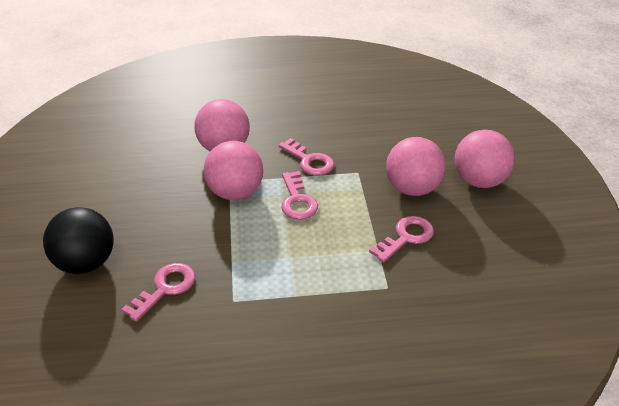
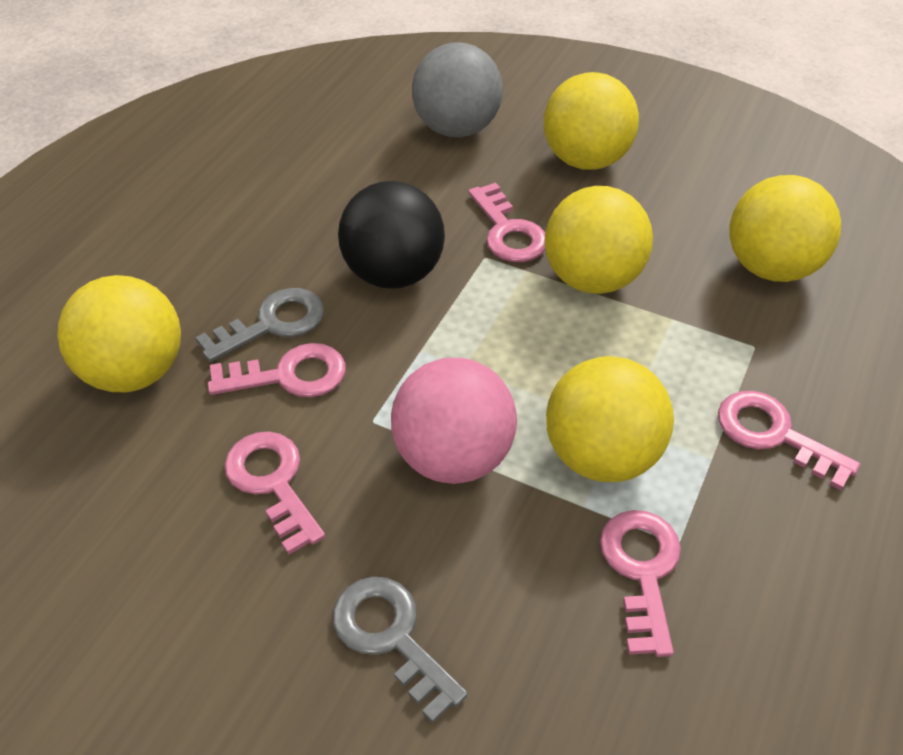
grey ball: none = 0 -> [412,42,503,137] = 1
grey key: none = 0 -> [195,288,324,362] [333,576,468,723] = 2
pink ball: [194,99,250,151] [203,141,263,200] [386,137,446,196] [455,130,515,188] = 4 -> [391,358,517,484] = 1
pink key: [121,263,195,322] [278,138,334,176] [281,171,318,220] [369,216,434,263] = 4 -> [208,343,346,398] [224,432,325,555] [469,183,545,262] [600,510,681,657] [718,391,860,490] = 5
yellow ball: none = 0 -> [57,275,181,392] [544,72,639,170] [545,186,653,294] [546,356,674,482] [730,175,841,282] = 5

